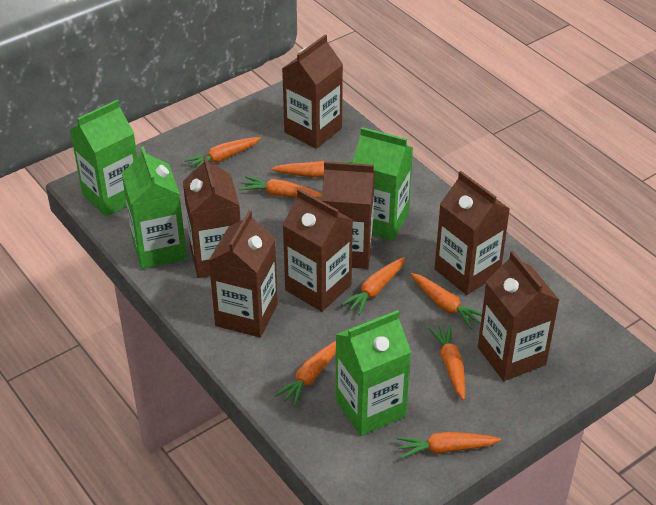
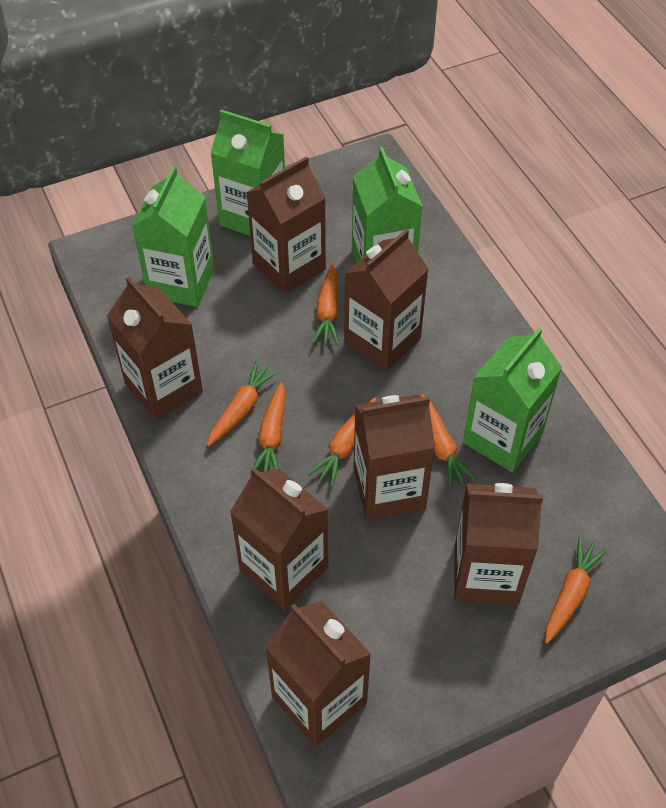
orange carrot: [185,137,261,171] [240,176,322,198] [271,161,353,177] [275,341,336,407] [341,257,405,315] [397,432,501,459] [410,273,482,329] [428,324,465,400] = 8 -> [207,361,279,446] [254,382,285,471] [308,397,376,487] [312,264,339,345] [420,394,477,489] [545,537,608,644] = 6

